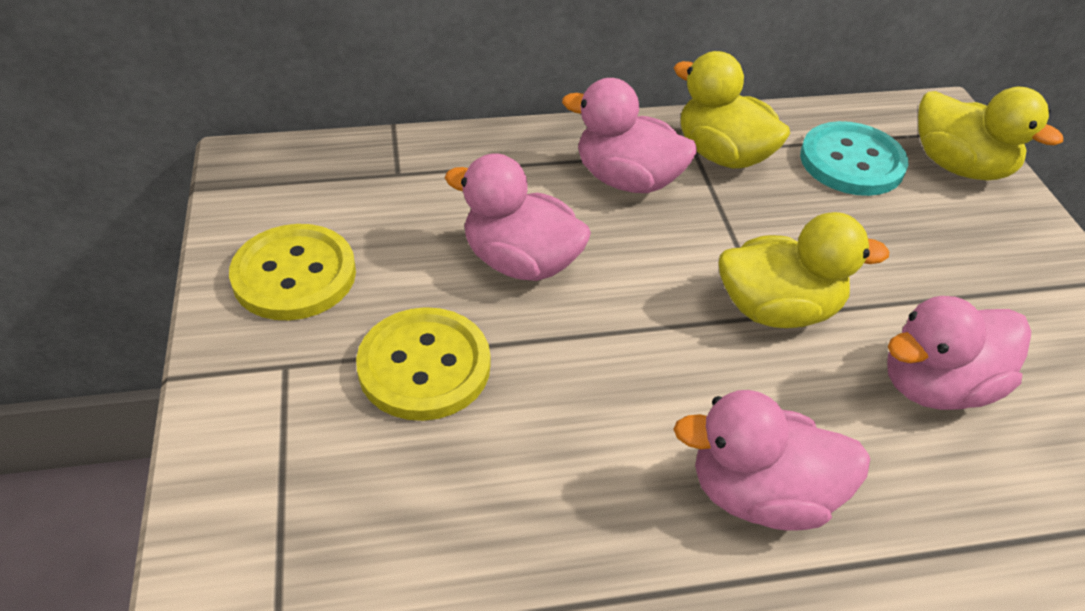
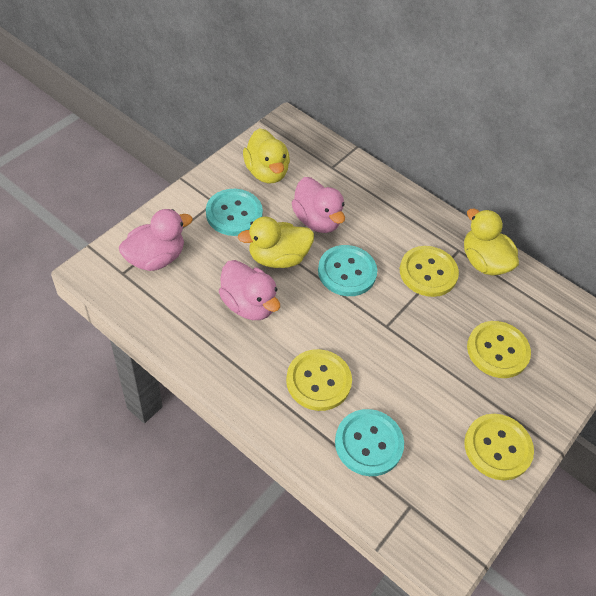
pink duck: [445,153,591,281] [562,78,697,193] [673,390,870,531] [887,296,1031,410] = 4 -> [119,209,193,271] [219,260,280,320] [292,177,345,233] = 3
turquoise button: [800,121,908,196] = 1 -> [206,189,263,236] [318,245,377,296] [335,409,404,476] = 3
yellow button: [229,224,356,320] [356,307,491,421] = 2 -> [286,349,352,411] [400,246,459,297] [464,414,534,480] [467,321,531,378] = 4

